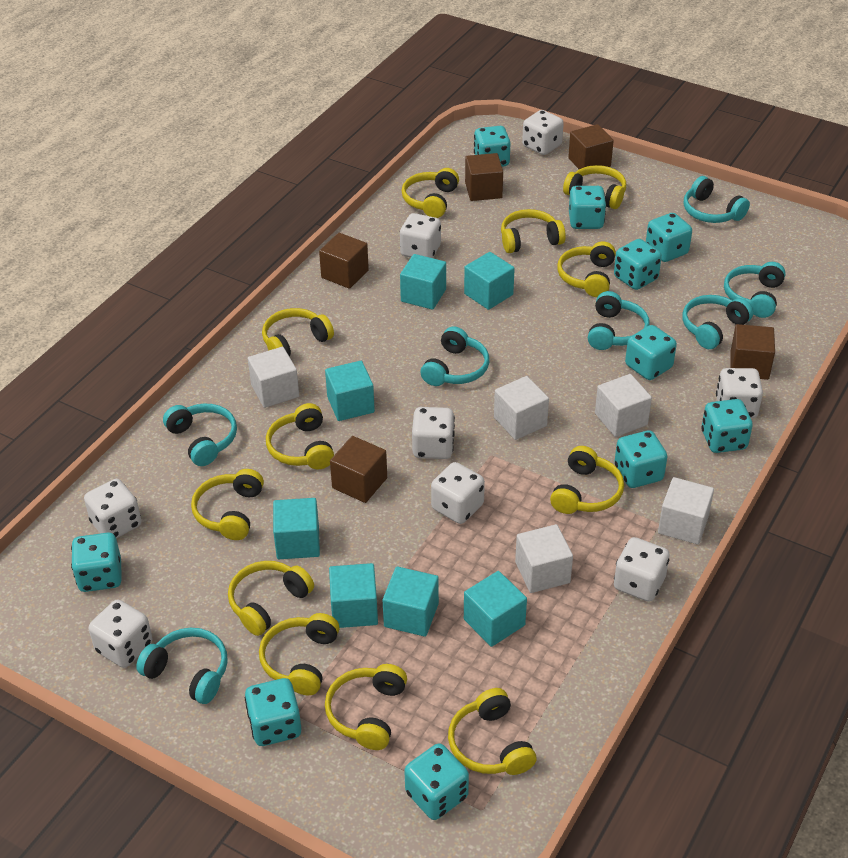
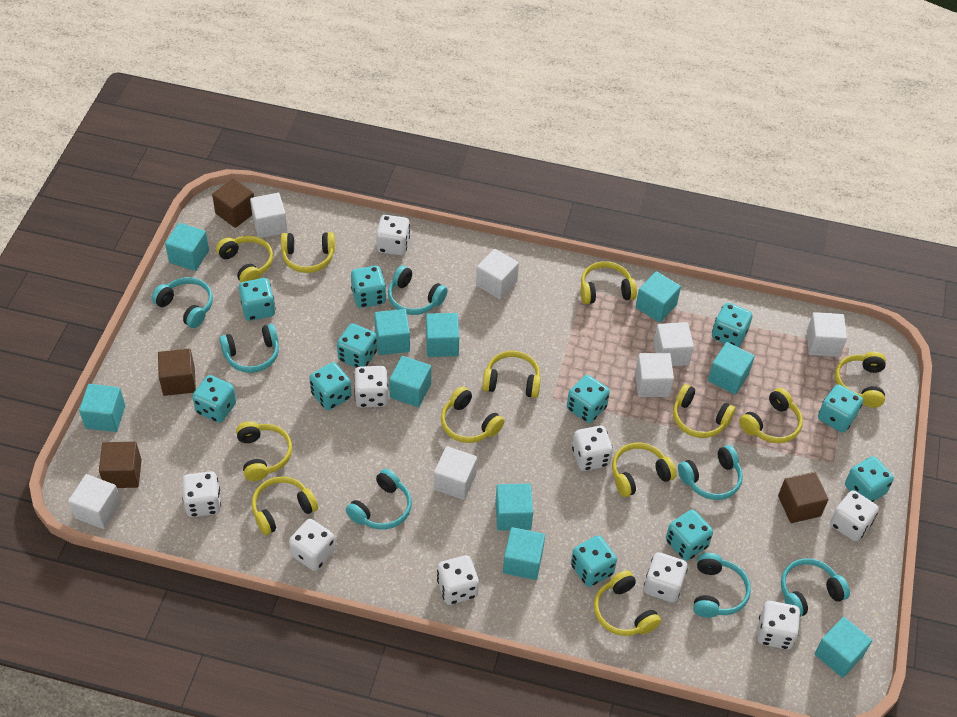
brown cube: [319,233,369,289] [330,436,387,503] [465,153,503,201] [568,124,614,169] [730,324,775,380] = 5 -> [99,442,142,488] [158,349,196,396] [212,178,254,228] [778,472,829,523] = 4
turquoise cube: [273,498,320,559] [325,361,375,421] [329,563,378,628] [383,566,439,637] [400,254,446,310] [464,252,515,310] [464,571,527,647] = 7 -> [79,384,125,432] [165,223,209,271] [375,309,410,355] [389,356,431,407] [426,313,459,357] [495,484,533,531] [503,527,545,580] [636,271,681,323] [708,342,755,395] [815,617,872,678] = 10
turquoise dice: [71,533,122,592] [245,678,301,746] [404,743,469,820] [474,126,511,167] [569,186,606,229] [614,239,662,290] [614,430,667,488] [625,325,677,380] [646,213,692,262] [701,399,753,453] = 10 -> [192,375,236,423] [239,278,276,321] [309,362,352,410] [337,323,377,368] [351,266,386,308] [567,375,610,423] [571,535,617,587] [666,510,713,561] [712,303,753,347] [818,384,863,433] [845,456,894,502] = 11
white cube: [248,347,299,408] [494,376,549,440] [515,524,573,593] [595,374,652,437] [658,477,714,544] = 5 -> [68,474,121,529] [250,193,287,238] [434,446,477,500] [476,249,519,299] [635,353,674,397] [653,322,694,366] [807,312,847,357] = 7
white dice: [84,479,142,538] [89,600,153,668] [400,213,441,258] [412,407,455,459] [431,462,485,524] [522,110,564,155] [614,537,670,602] [716,368,763,418] = 8 -> [182,471,221,517] [289,519,335,571] [354,366,388,408] [376,215,410,255] [437,555,479,605] [572,426,613,471] [644,552,688,602] [757,601,800,649] [830,490,879,541] = 9

